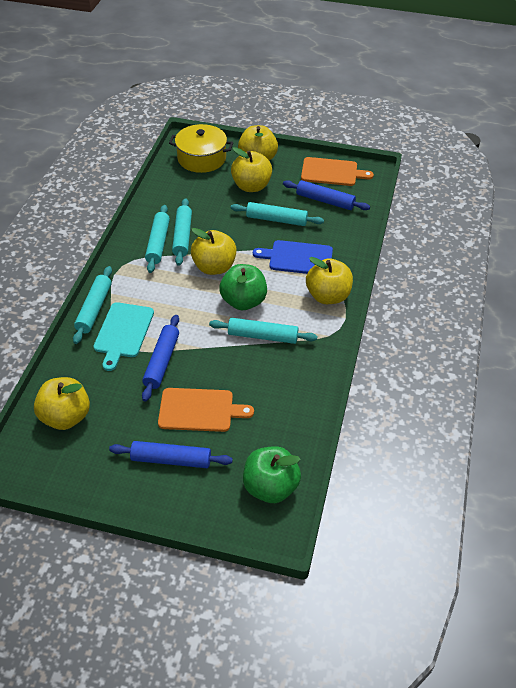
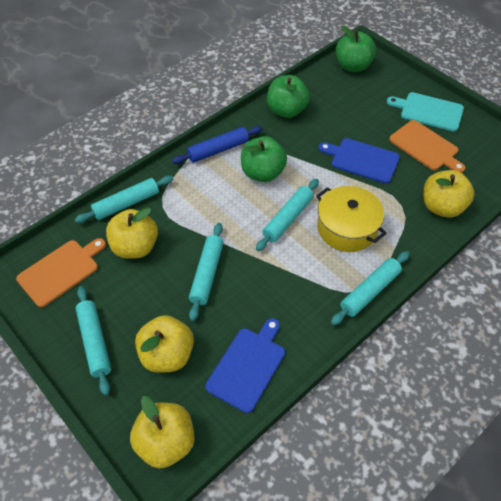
blue cutting board: [253,240,333,274] = 1 -> [205,318,285,413] [319,138,400,184] = 2
blue rolling pin: [109,441,233,468] [142,315,179,402] [283,180,370,210] = 3 -> [172,126,262,164] = 1
green apple: [219,264,267,310] [243,446,301,503] = 2 -> [241,136,287,182] [267,75,310,118] [336,26,376,72] = 3
yellow apple: [34,377,90,430] [191,228,237,275] [231,147,272,192] [238,125,278,161] [306,257,353,304] = 5 -> [106,208,158,258] [130,396,195,469] [135,315,194,373] [424,170,474,218] = 4

